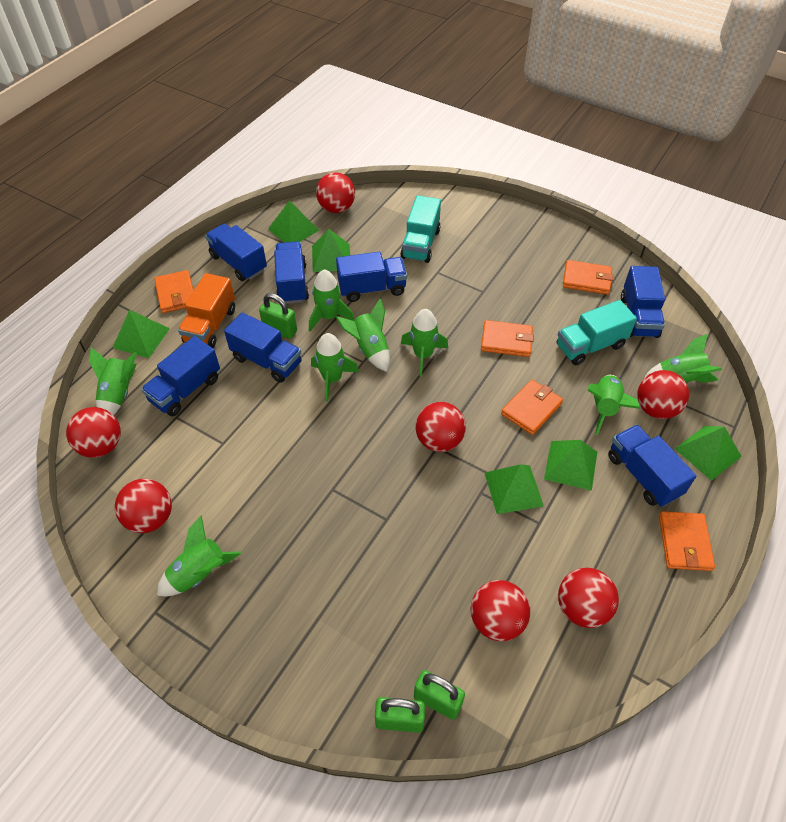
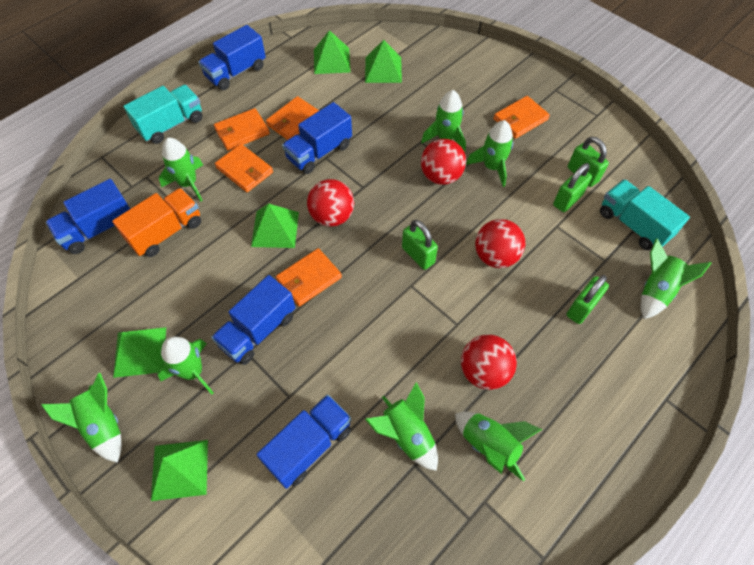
blue truck: [141,336,220,416] [205,224,267,281] [224,312,302,383] [274,241,309,304] [336,252,407,302] [608,425,696,507] [621,266,665,338] = 7 -> [46,179,130,254] [198,25,266,90] [211,275,296,365] [256,394,351,489] [282,102,352,174] = 5
green padlock: [259,293,297,339] [375,697,425,733] [414,670,465,720] = 3 -> [402,220,438,270] [553,163,592,212] [567,275,609,324] [568,137,609,187] = 4
green pyramid: [112,310,170,358] [268,200,319,242] [312,229,350,272] [485,464,544,514] [544,440,597,491] [675,426,742,481] = 6 -> [113,327,166,378] [151,440,208,501] [251,204,299,248] [314,30,350,74] [365,40,402,83] = 5
red ball: [66,407,121,458] [115,479,172,533] [316,172,355,213] [415,402,466,452] [471,580,530,641] [558,568,619,628] [637,370,689,419] = 7 -> [307,179,354,227] [421,139,466,185] [461,334,517,390] [475,219,525,268] = 4

